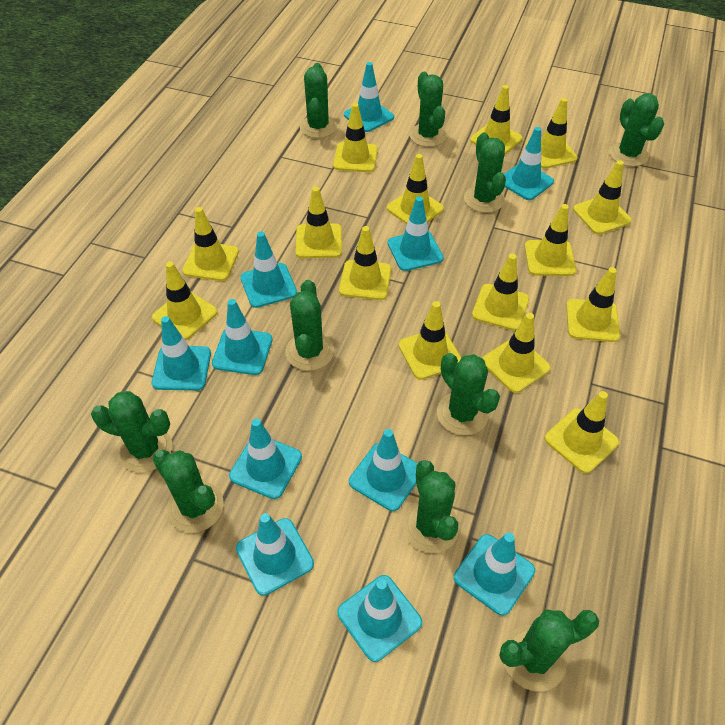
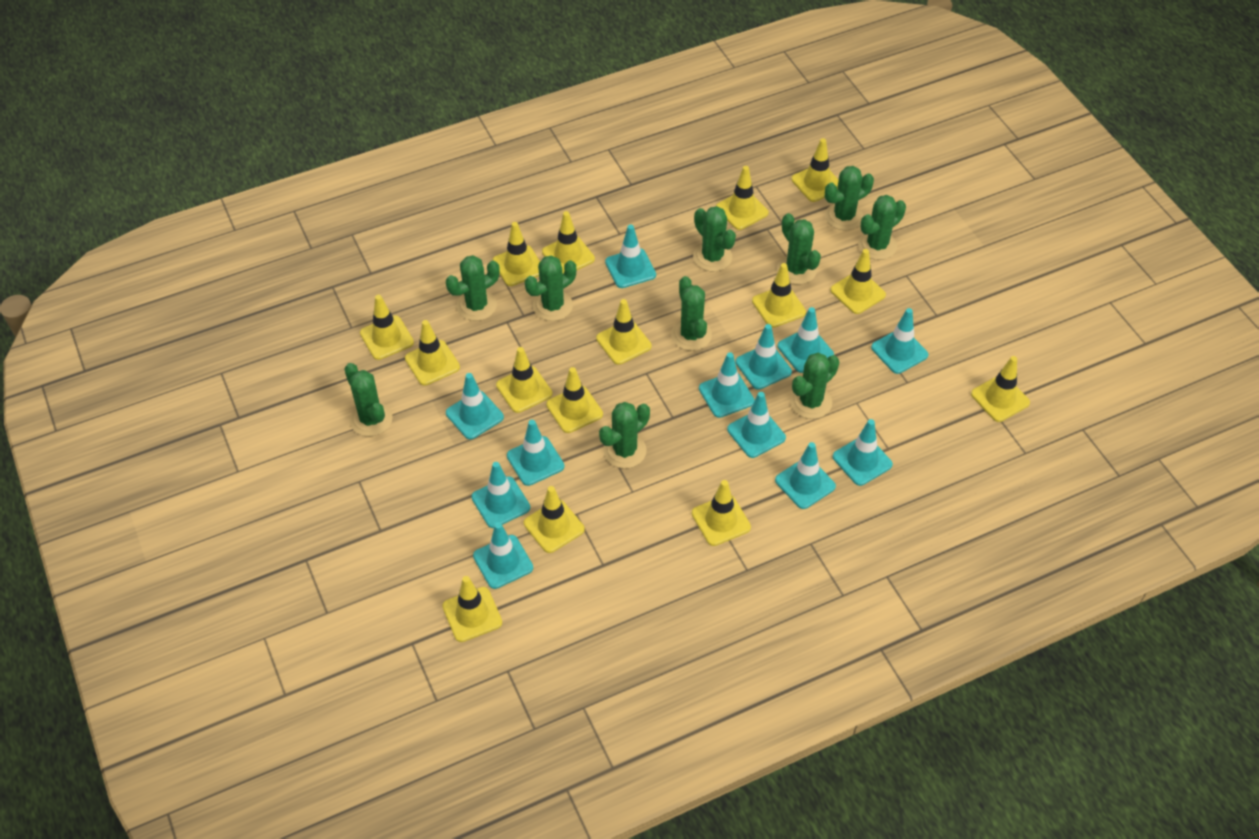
turquoise traffic cone: [152,316,211,391] [212,299,273,375] [229,418,302,499] [236,513,314,596] [240,231,297,308] [337,575,422,662] [344,62,394,132] [349,429,418,511] [388,196,444,271] [454,533,535,616] [504,127,554,200] = 11 -> [446,373,504,439] [471,462,530,528] [473,522,533,589] [507,420,564,486] [605,224,656,288] [699,352,755,418] [727,392,786,458] [735,324,792,390] [775,442,836,509] [778,307,834,373] [833,419,893,486] [871,308,928,374] = 12

